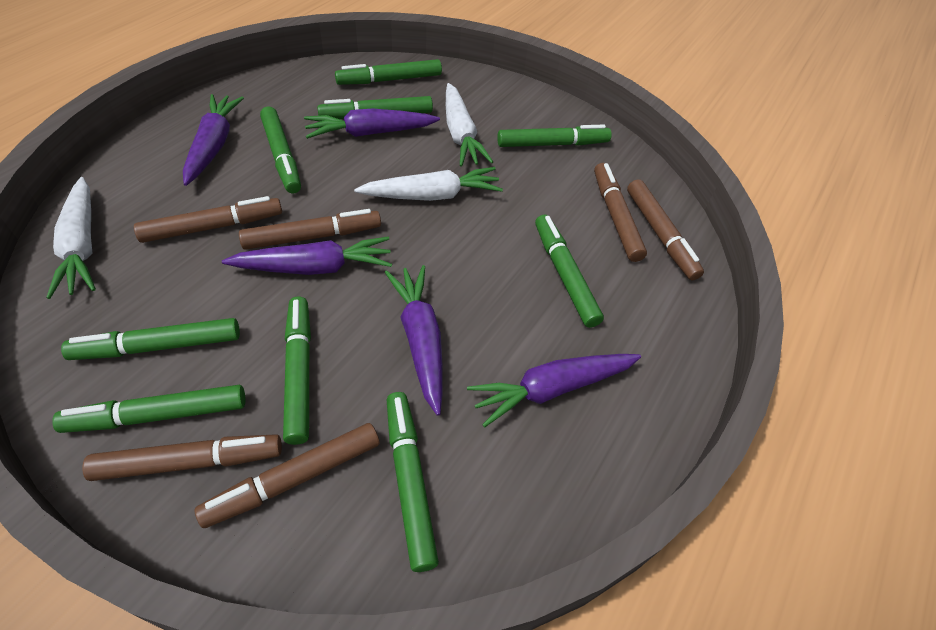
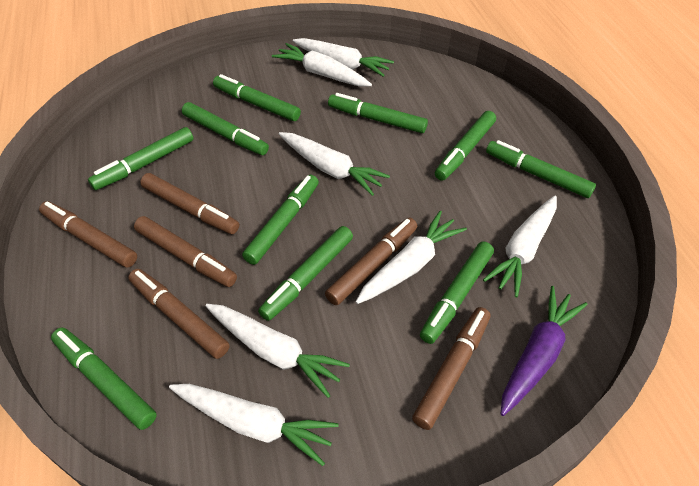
green marker: [52,385,246,433] [61,318,240,360] [260,107,301,193] [283,296,311,445] [317,96,433,119] [335,59,442,85] [387,392,439,572] [497,125,612,147] [535,215,604,328] = 9 -> [51,328,157,430] [88,127,193,190] [182,102,269,155] [213,74,301,121] [242,175,319,265] [258,226,353,321] [328,93,428,133] [420,242,494,344] [435,111,496,181] [486,140,596,198] = 10
purple carrot: [183,94,244,186] [222,236,392,275] [304,108,440,139] [385,265,443,416] [467,354,641,427] = 5 -> [501,286,588,416] = 1
white carrot: [46,177,96,299] [354,167,503,201] [446,83,493,167] = 3 -> [169,384,339,466] [205,304,350,398] [272,43,372,87] [279,132,390,196] [293,38,394,77] [356,211,467,304] [483,196,557,297] = 7

